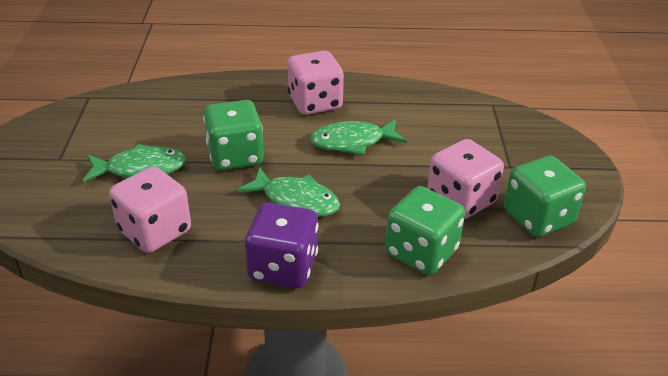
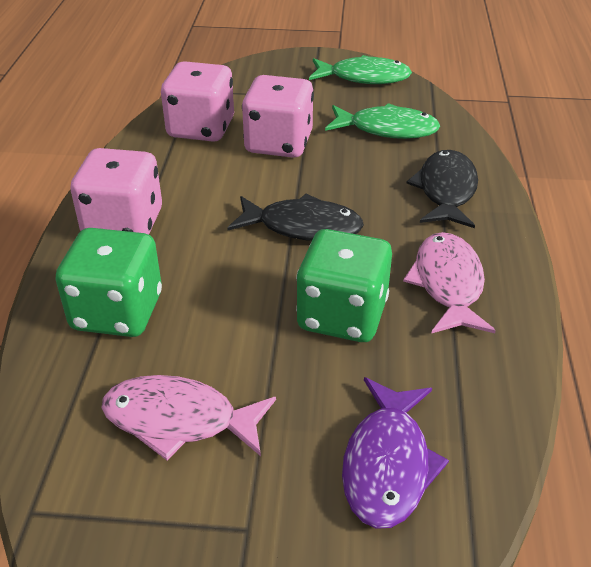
black fish: none = 0 -> [227,194,364,241] [406,150,478,228] = 2
green dice: [203,100,264,170] [385,186,465,275] [504,156,586,237] = 3 -> [55,228,162,337] [296,229,392,342] = 2
green fish: [83,144,186,182] [237,167,340,217] [310,119,407,156] = 3 -> [309,55,412,84] [325,103,440,139] = 2
pink fish: none = 0 -> [101,375,276,460] [403,232,496,334] = 2
purple dice: [245,203,318,288] = 1 -> none = 0
purple fish: none = 0 -> [342,377,449,529] = 1

